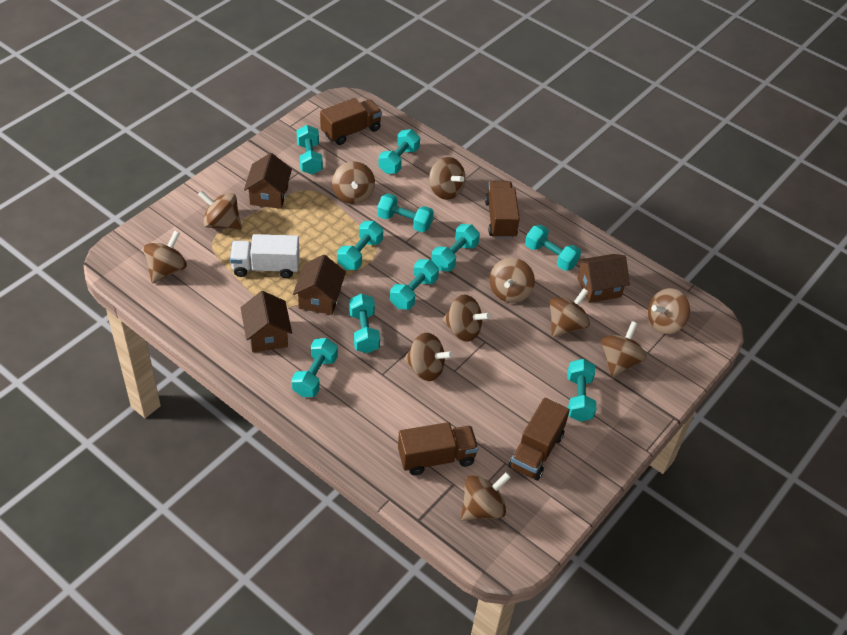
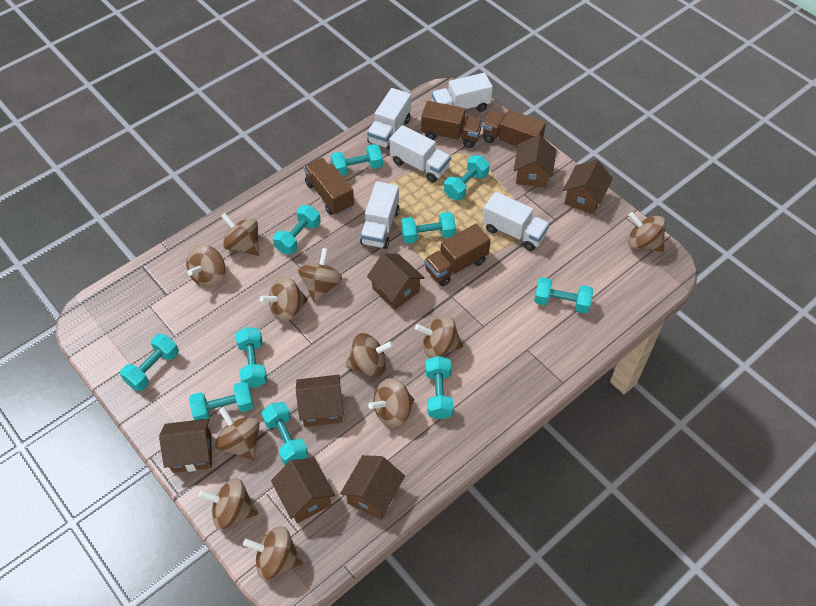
brown house: [241,291,292,352] [244,153,292,209] [293,255,346,315] [577,254,630,303] = 4 -> [159,418,212,473] [271,458,335,523] [296,375,344,427] [340,455,405,520] [367,253,425,310] [514,135,556,188] [563,160,613,215] = 7
white truck: [230,234,300,278] = 1 -> [360,181,400,249] [367,88,411,150] [389,125,451,182] [432,73,493,112] [483,192,550,251] = 5

